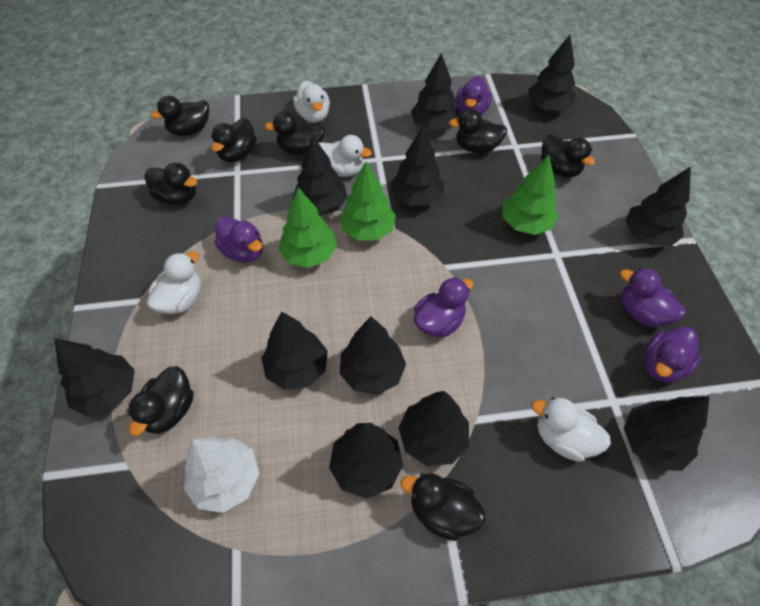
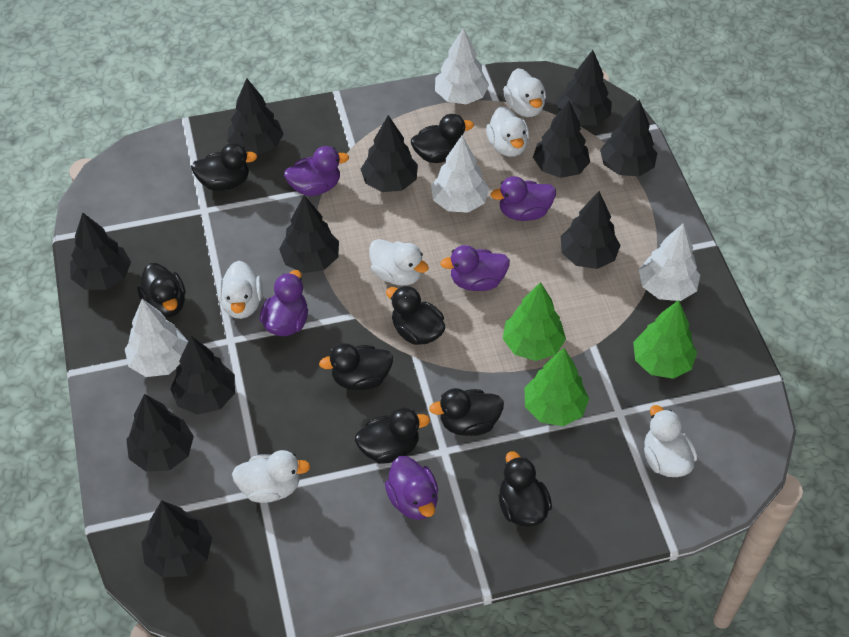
white duck: [147,251,201,314] [293,81,330,123] [319,135,372,177] [532,397,611,462] = 4 -> [217,261,263,319] [232,450,311,503] [369,239,429,286] [486,106,529,157] [503,68,546,117] [644,405,697,477] = 6
white tree: [183,436,259,513] = 1 -> [125,299,188,377] [431,136,489,213] [435,27,489,104] [639,224,700,301] = 4

